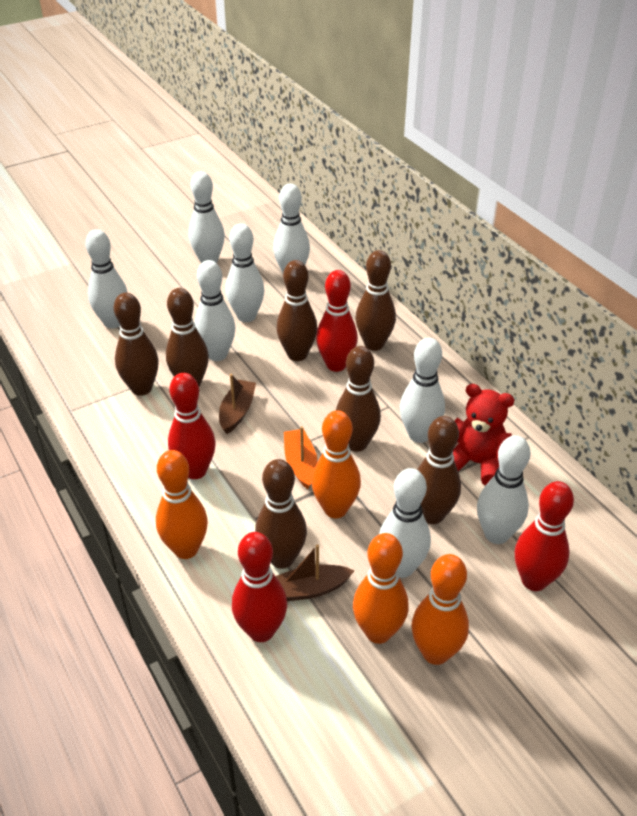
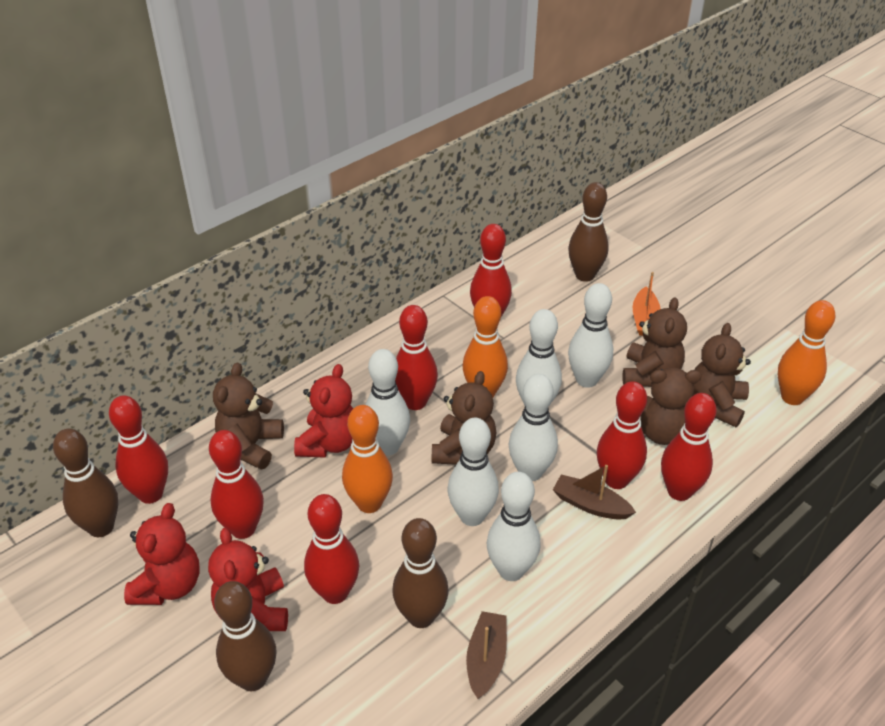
brown bowling pin: [114,293,159,396] [166,288,209,387] [255,459,307,569] [277,260,317,361] [336,346,381,452] [356,250,396,351] [417,416,461,524] = 7 -> [53,428,118,537] [214,581,276,691] [393,518,449,628] [568,182,609,282] = 4
brown teddy bear: none = 0 -> [213,363,284,470] [432,371,496,465] [622,297,687,387] [640,368,702,445] [693,323,751,427] = 5
orange bowling pin: [156,450,208,559] [312,410,361,518] [353,533,408,644] [411,554,469,665] = 4 -> [342,405,393,513] [463,296,508,398] [778,300,835,405] = 3
red bowling pin: [168,373,215,479] [232,532,287,642] [316,270,358,372] [515,481,574,591] = 4 -> [109,395,168,504] [209,430,264,539] [304,494,359,604] [395,305,438,410] [470,224,512,317] [597,381,647,489] [661,393,717,501] = 7
red teddy bear: [453,384,514,486] = 1 -> [124,503,199,605] [208,528,288,631] [294,364,353,458] = 3
white bowling pin: [85,229,128,328] [188,171,225,263] [194,260,235,361] [225,224,265,322] [273,183,310,273] [379,468,431,578] [400,338,445,443] [477,435,531,544] = 8 -> [365,349,410,456] [448,418,499,526] [487,472,540,581] [509,374,558,481] [516,309,562,406] [568,283,613,388] = 6

